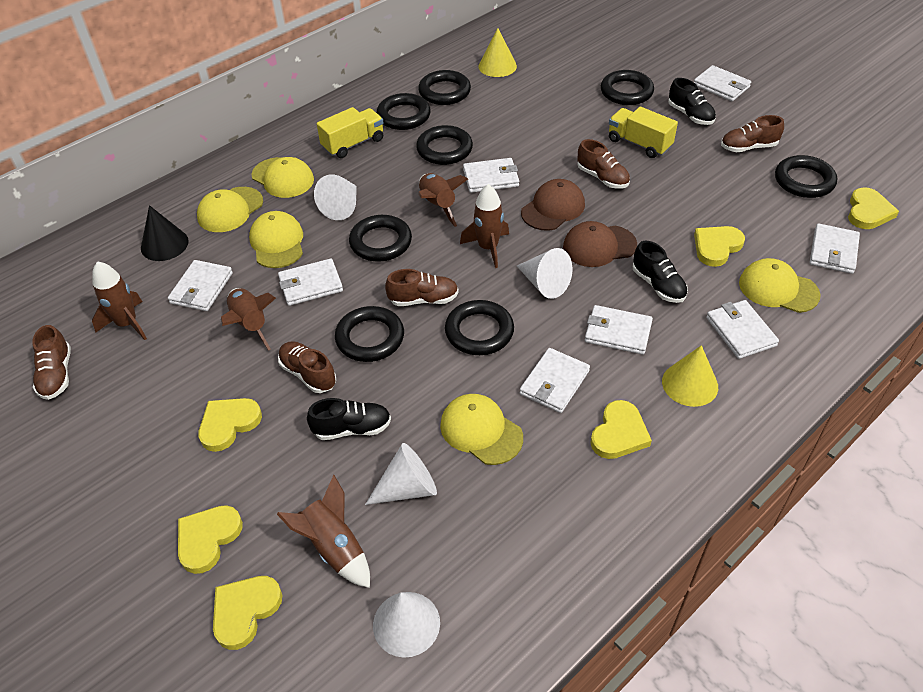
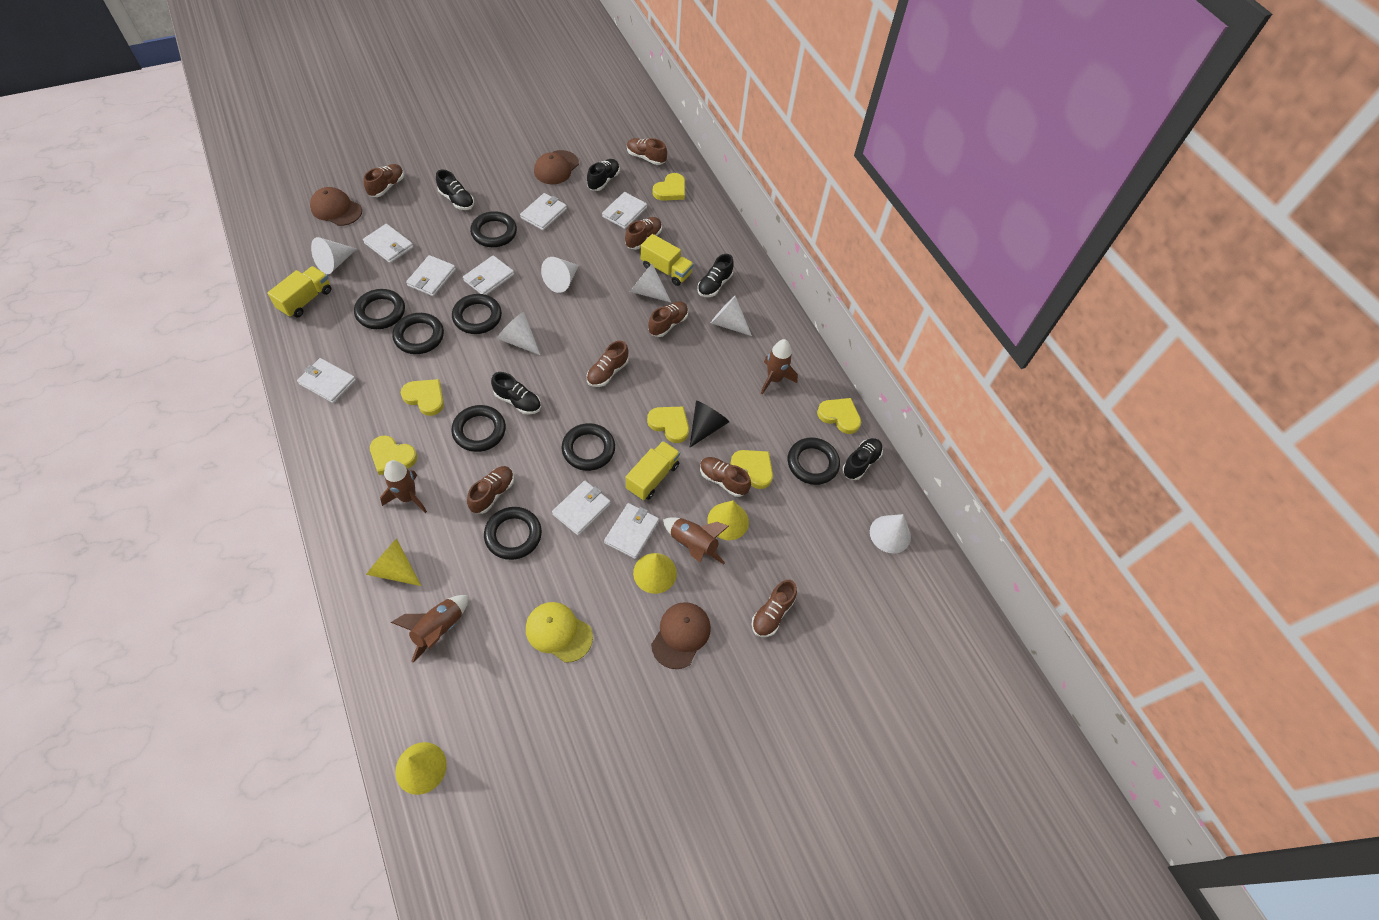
black shoe: [307,398,391,440] [633,241,688,303] [668,78,716,125] = 3 -> [436,169,474,210] [491,372,541,415] [587,159,620,191] [697,254,734,297] [842,438,883,480] = 5
brown cap: [521,179,585,231] [563,221,637,267] = 2 -> [310,187,362,226] [534,150,579,184] [651,602,711,669] = 3
brown rocket: [92,261,147,340] [221,288,276,351] [277,475,370,588] [418,173,468,227] [460,184,509,268] = 5 -> [380,460,427,513] [391,595,469,662] [663,517,729,564] [761,339,798,394] = 4
brown shoe: [32,325,71,400] [278,341,336,393] [385,269,459,306] [577,139,630,189] [721,115,784,152] = 5 -> [364,164,404,197] [467,466,514,514] [587,341,629,387] [625,217,662,250] [627,138,667,165] [648,301,688,337] [700,457,751,497] [752,580,797,637] = 8
white cone: [314,174,357,220] [365,443,437,505] [373,592,440,658] [517,248,573,299] = 4 -> [311,237,357,274] [497,312,540,355] [541,257,579,293] [630,264,671,302] [711,296,752,336] [870,514,911,554] = 6
yellow cap: [197,187,263,232] [249,211,303,268] [251,157,314,198] [440,394,523,465] [739,258,821,313] = 5 -> [526,602,593,663] = 1
yellow cone: [478,28,517,77] [662,345,718,407] = 2 -> [366,539,421,586] [395,742,447,795] [633,553,677,594] [707,500,749,540] = 4
yellow truck: [317,107,383,158] [609,107,678,158] = 2 -> [267,266,331,318] [626,441,680,500] [640,234,694,286] = 3

